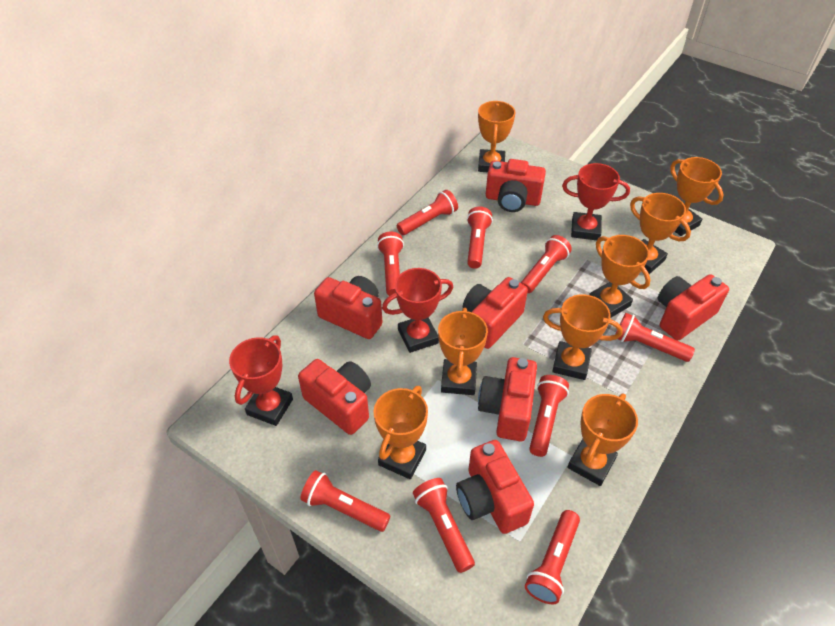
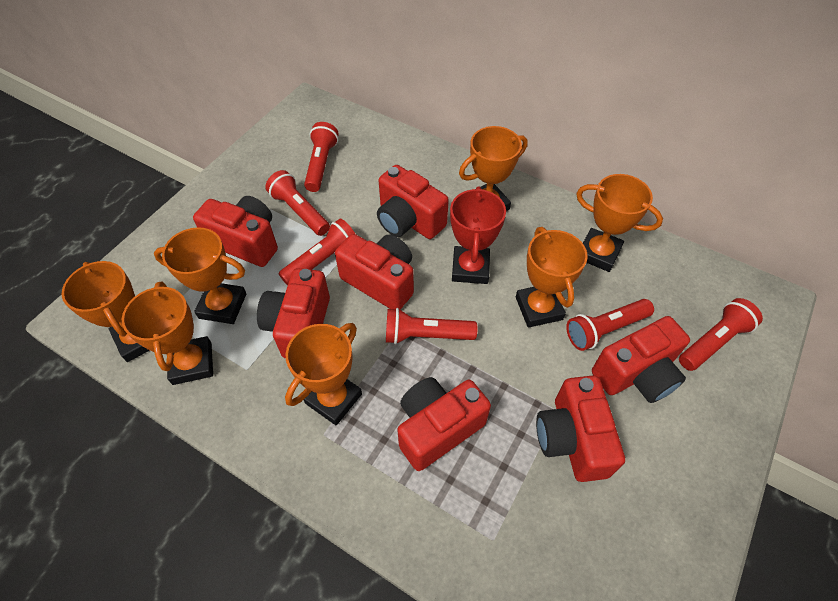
orange trophy: [374,386,428,479] [438,308,488,395] [478,101,516,172] [543,294,623,380] [567,393,638,486] [589,235,651,318] [630,193,691,274] [670,157,724,236] = 8 -> [62,261,150,362] [122,281,213,385] [154,227,246,324] [285,323,362,425] [459,126,528,211] [516,227,588,328] [576,174,663,272] = 7
red flashlight: [300,470,390,532] [377,231,404,296] [397,190,458,235] [413,478,475,573] [467,207,493,269] [521,235,572,293] [525,510,580,604] [529,375,569,457] [616,313,695,362] = 9 -> [265,170,330,236] [278,218,355,285] [304,122,339,192] [386,308,477,344] [566,299,654,351] [679,298,763,371] = 6
red trophy: [229,335,293,426] [382,268,453,353] [562,163,630,240] = 3 -> [450,186,506,284] = 1

